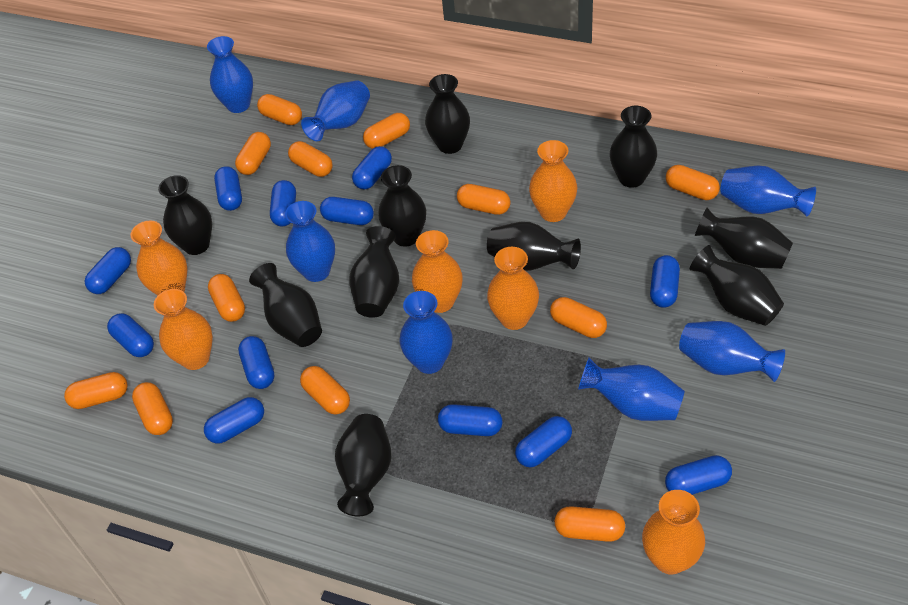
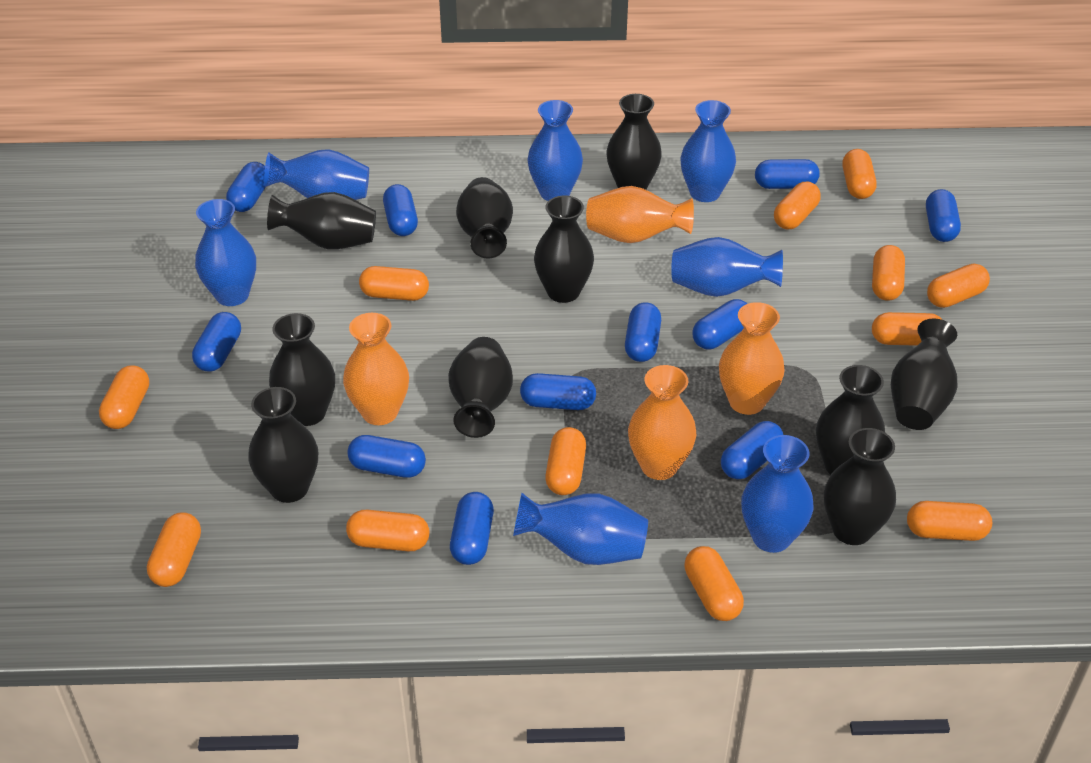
blue capsule: [85,247,131,294] [107,313,154,357] [204,397,264,444] [214,166,242,211] [238,336,275,389] [270,180,296,226] [320,197,374,225] [352,146,392,189] [438,404,502,436] [515,416,572,468] [650,255,680,308] [665,455,732,495] = 12 -> [192,312,241,372] [226,162,266,212] [347,435,426,478] [383,184,418,236] [450,492,494,565] [520,373,596,410] [625,302,661,362] [692,299,748,349] [721,421,784,479] [755,159,820,189] [926,189,961,242] = 11
orange vase: [130,221,188,296] [154,289,213,370] [412,230,463,313] [487,247,539,330] [529,140,577,222] [642,490,705,575] = 6 -> [343,313,409,425] [586,186,694,243] [628,365,696,480] [719,302,785,415] = 4

